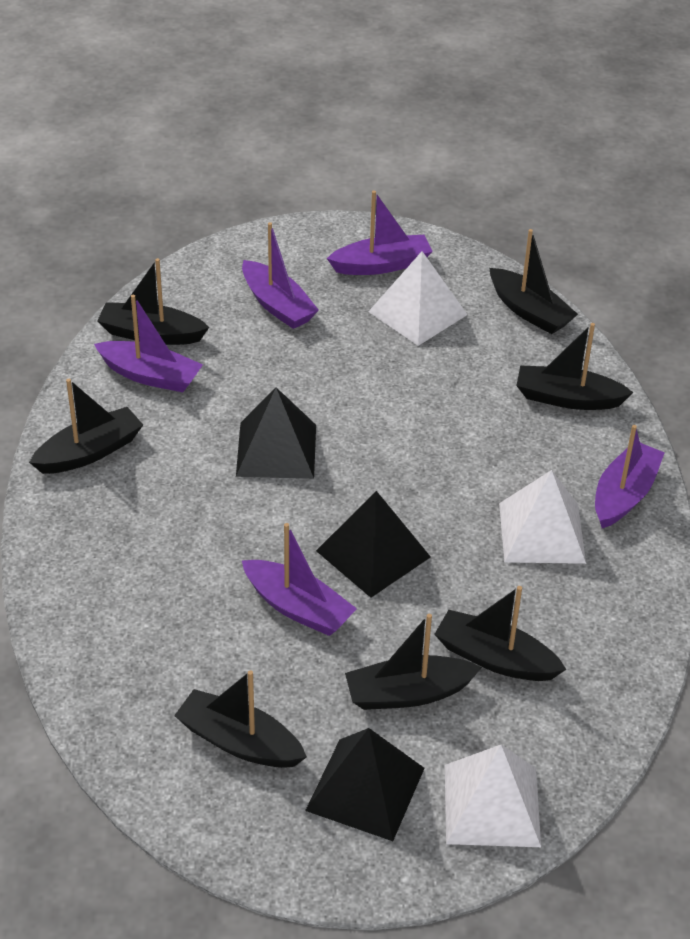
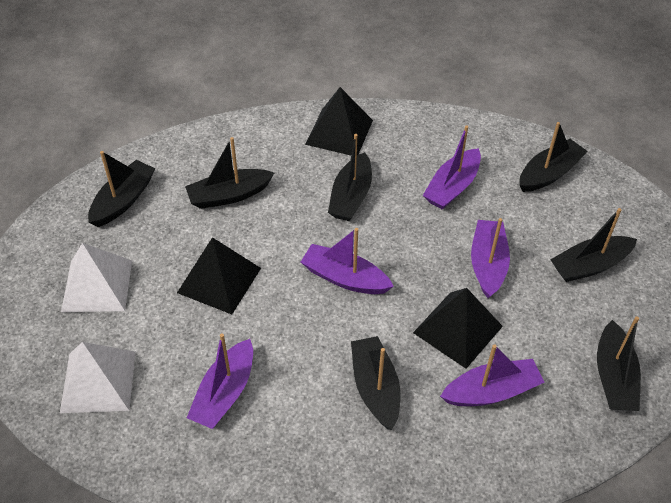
white pyramid: [368,251,467,346] [445,745,541,847] [499,470,586,564] = 3 -> [60,342,136,413] [61,243,132,312] = 2

